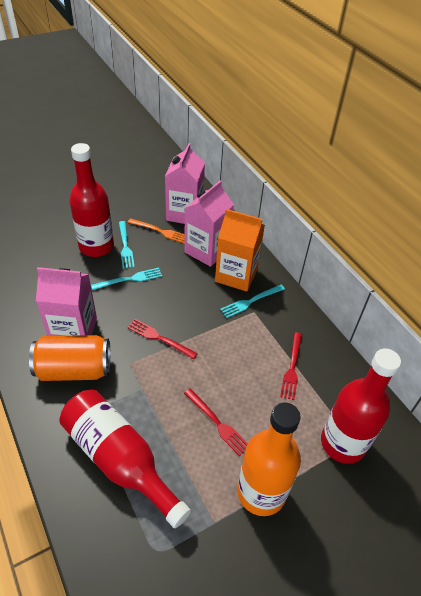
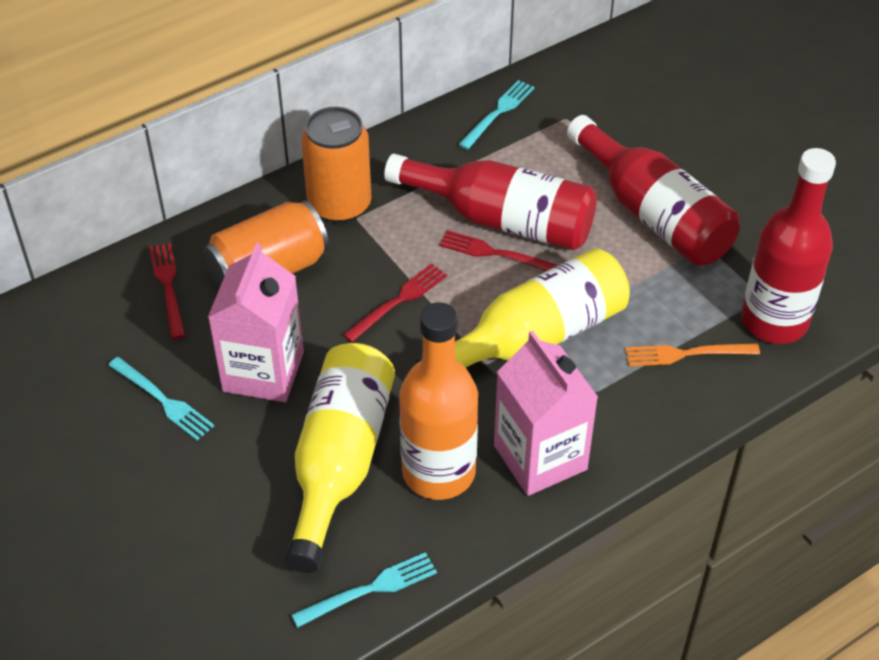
orange can: [29,335,111,381] = 1 -> [203,200,329,289] [301,107,372,223] = 2
orange carton: [215,209,265,292] = 1 -> none = 0
pink carton: [36,267,97,336] [165,143,205,224] [184,180,234,267] = 3 -> [208,243,304,402] [494,331,598,496] = 2
yellow bottle: none = 0 -> [284,343,395,573] [415,248,630,368] = 2

